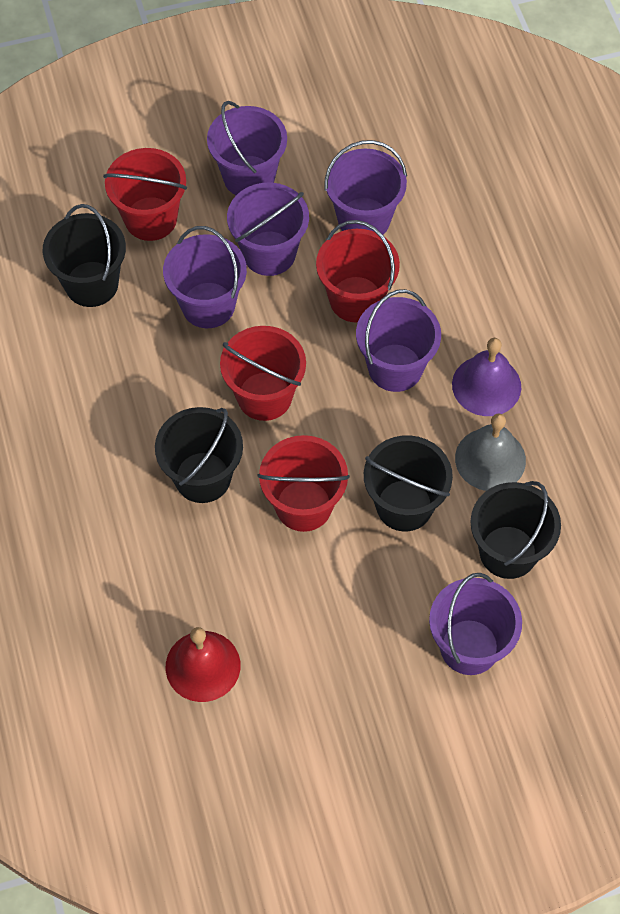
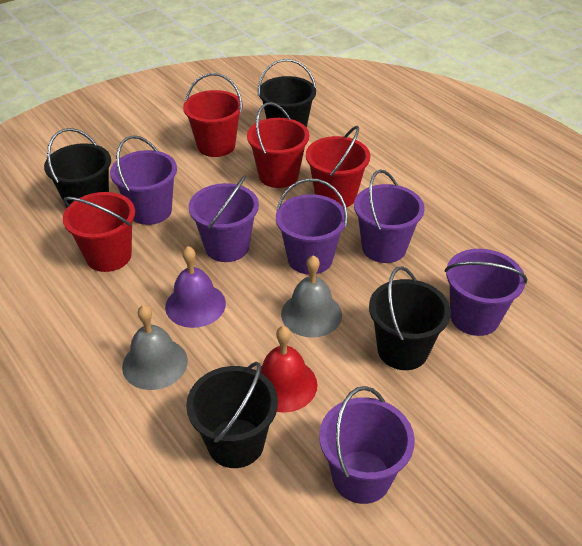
grey bell: [455,413,526,491] = 1 -> [122,305,188,390] [281,255,342,338] = 2

